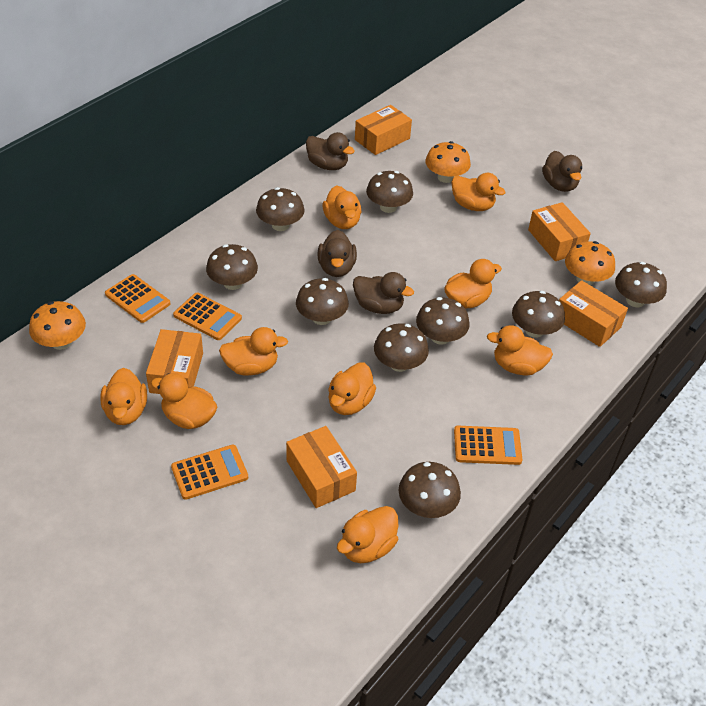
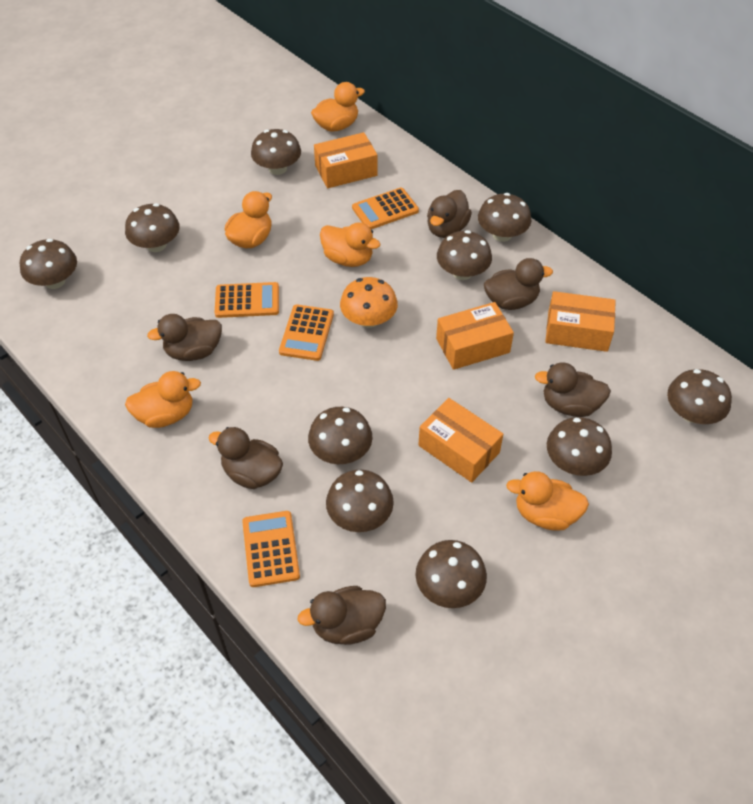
brown duck: [306,132,354,170] [317,230,357,277] [353,272,414,314] [542,151,582,192] = 4 -> [147,314,222,361] [208,427,283,489] [298,586,386,645] [427,190,472,238] [484,258,553,310] [535,362,611,417] = 6
brown mushroom: [206,244,258,290] [256,187,305,231] [296,278,349,325] [366,171,413,213] [374,323,429,372] [399,462,461,518] [416,297,470,345] [512,291,565,338] [615,262,667,307] = 9 -> [20,239,77,289] [125,203,180,252] [251,129,301,175] [308,407,373,464] [326,470,394,532] [416,540,487,608] [437,230,492,280] [478,193,531,242] [547,417,612,476] [667,369,732,424] = 10
orange box: [146,329,203,394] [286,426,357,508] [355,105,412,155] [528,202,591,261] [559,280,628,347] = 5 -> [314,132,377,188] [418,398,503,483] [436,302,514,370] [545,291,616,352] = 4
orange duck: [101,368,147,425] [151,373,217,429] [219,327,288,376] [323,185,361,229] [328,363,376,415] [337,506,398,563] [444,259,502,308] [451,173,506,211] [487,325,553,376] = 9 -> [125,371,201,428] [225,191,272,248] [311,82,365,132] [320,222,380,267] [506,471,589,531] = 5
orange mushroom: [29,301,86,350] [425,141,471,183] [565,241,615,285] = 3 -> [340,277,398,328] = 1

